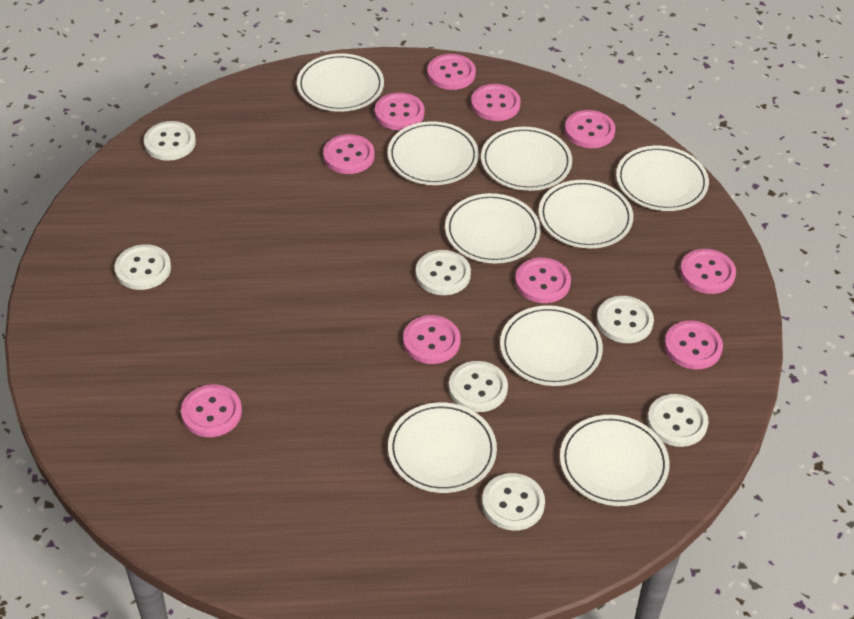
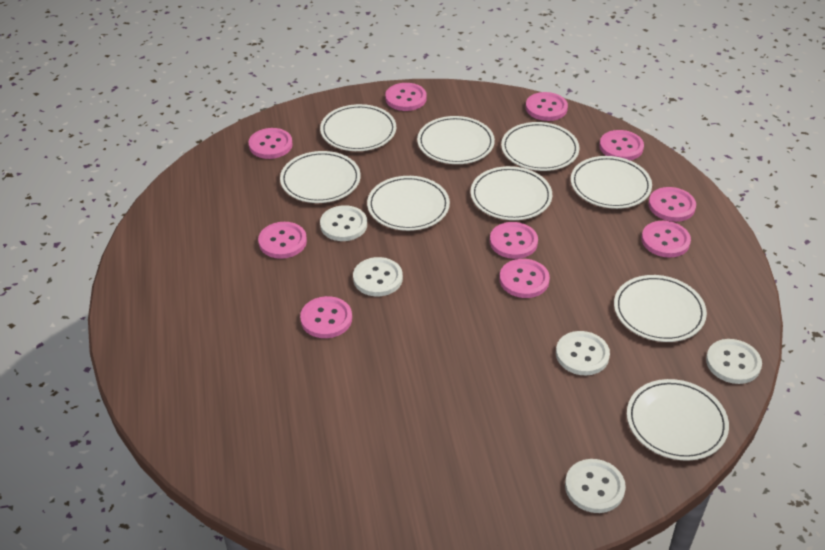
white button: [114,244,171,290] [144,121,196,161] [416,250,471,295] [449,361,508,412] [482,473,545,531] [596,296,654,343] [647,394,709,447] = 7 -> [320,205,367,241] [353,257,403,296] [556,331,610,376] [565,459,626,513] [706,339,762,384] = 5

